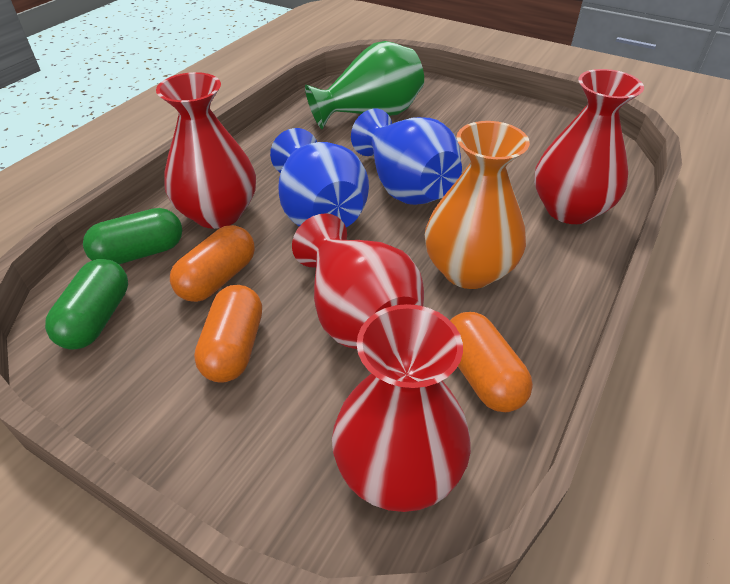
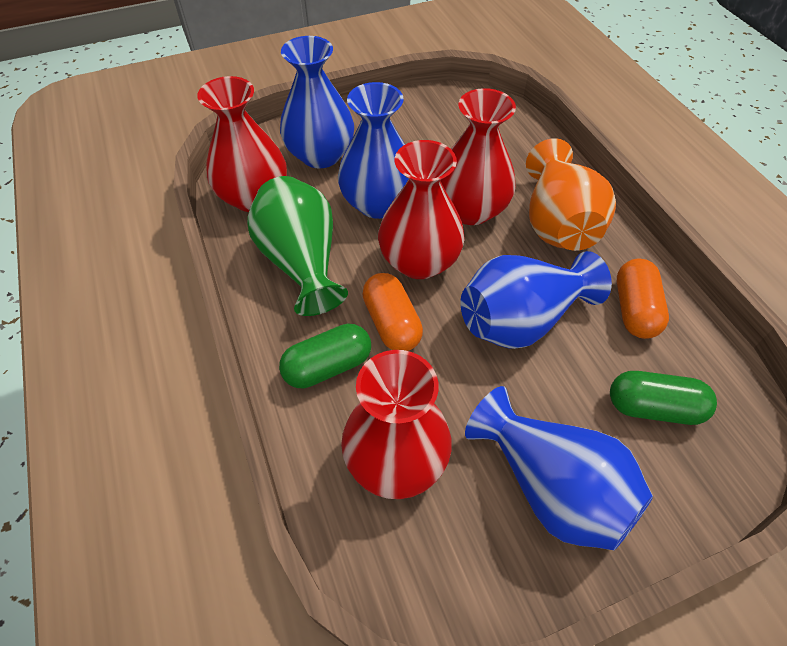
blue vase: [270,128,369,227] [351,109,462,205] = 2 -> [280,36,354,169] [338,82,408,219] [460,251,612,349] [465,386,653,550] = 4
orange capsule: [170,225,255,302] [194,285,262,383] [450,312,533,412] = 3 -> [362,273,423,351] [617,259,669,339] = 2

